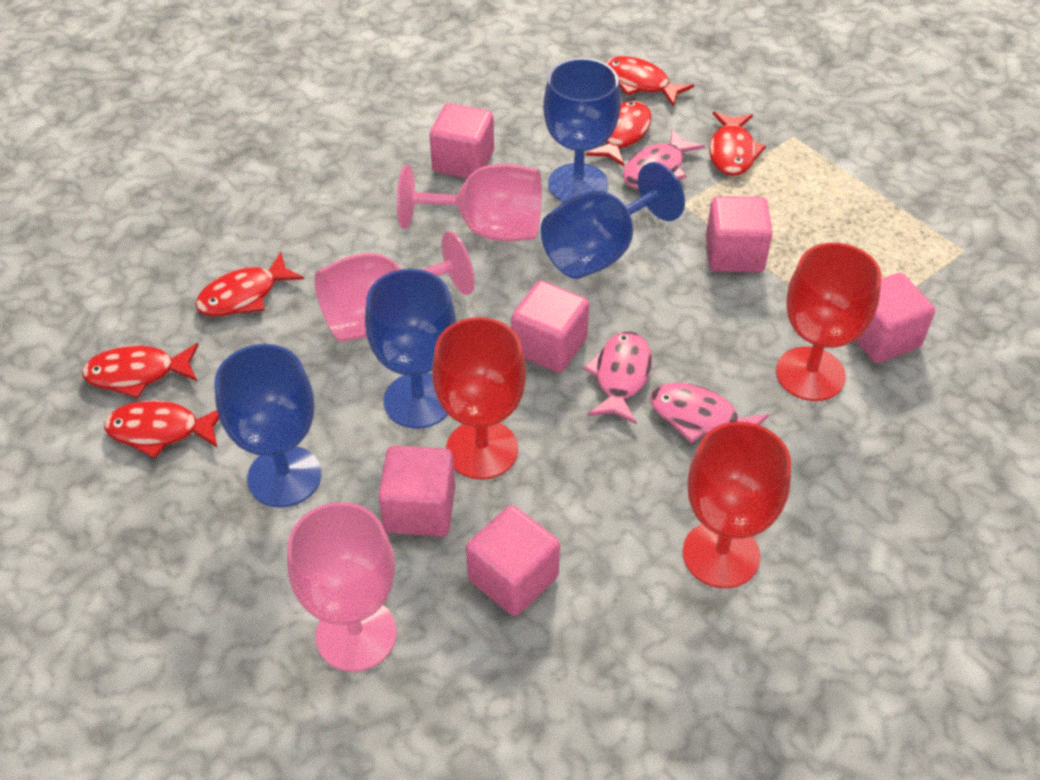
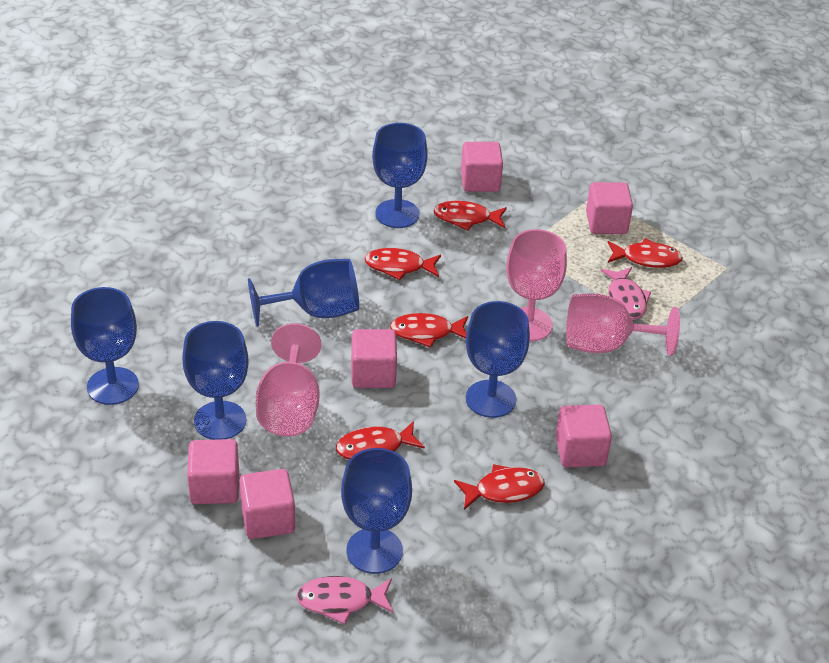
blue goblet: [215,344,321,508] [365,269,456,429] [541,162,685,279] [543,58,621,202] = 4 -> [71,287,139,405] [182,321,249,440] [248,259,359,326] [341,448,412,574] [372,123,428,228] [466,301,530,418] = 6
pink fish: [583,332,652,424] [623,129,705,189] [650,383,769,444] = 3 -> [297,576,393,624] [601,267,651,320] = 2
red goblet: [432,317,526,479] [683,422,791,588] [776,243,881,401] = 3 -> none = 0

